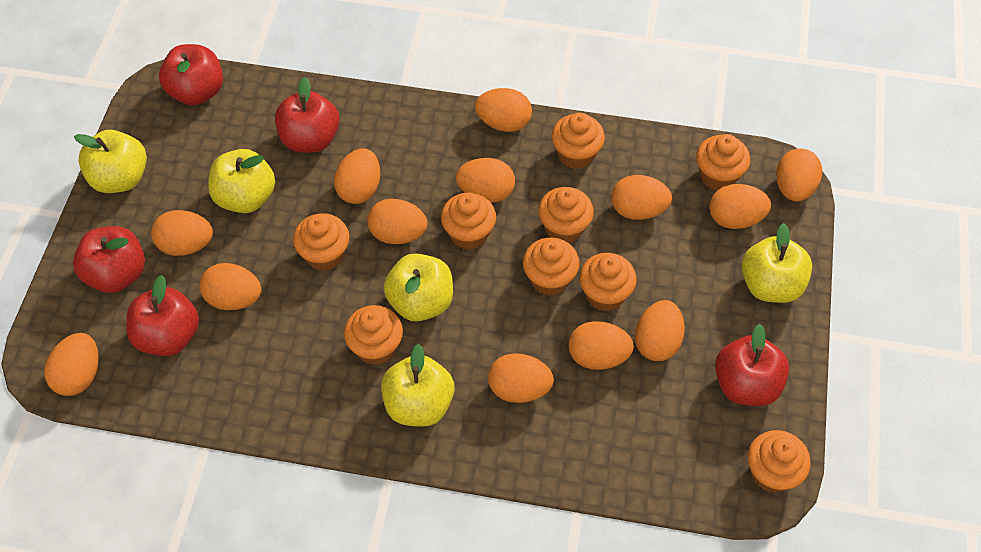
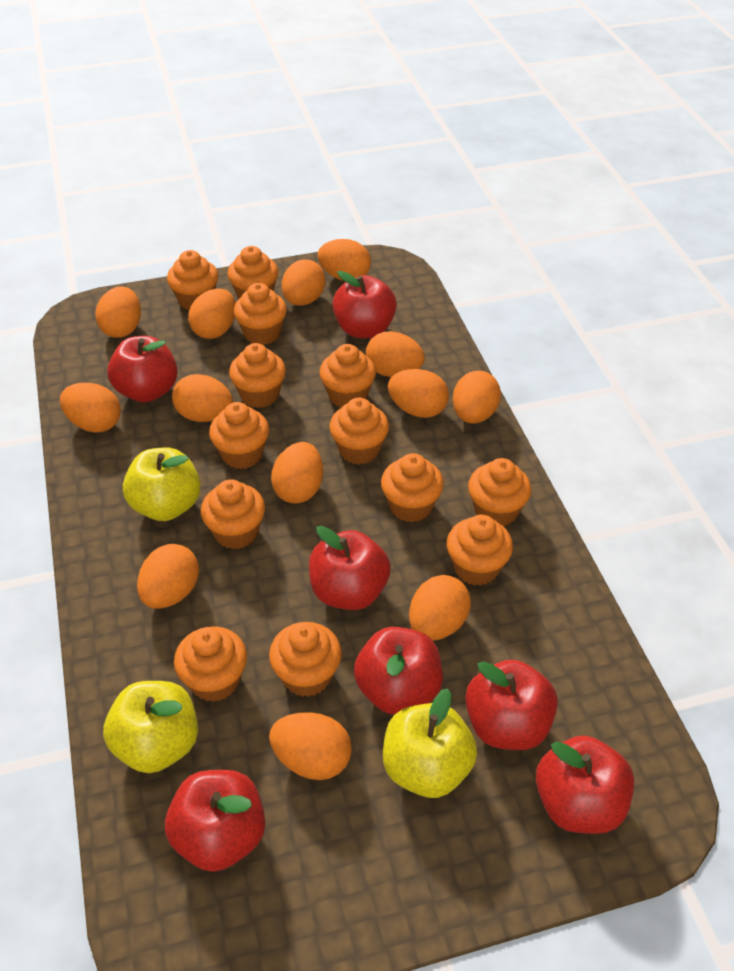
orange cupcake: [293,213,349,271] [344,305,403,365] [441,193,496,250] [523,238,580,296] [538,187,594,243] [552,113,605,169] [579,253,637,311] [696,134,750,190] [748,430,811,493] = 9 -> [167,250,218,310] [174,626,247,702] [201,479,265,549] [209,402,269,469] [227,246,278,299] [229,343,286,408] [234,283,287,345] [269,622,342,697] [319,344,376,408] [330,398,389,465] [381,453,444,522] [447,515,513,586] [468,458,531,526] = 13
red apple: [73,226,145,293] [126,275,199,356] [159,44,223,105] [275,77,340,153] [715,324,789,406] = 5 -> [107,336,178,402] [165,770,265,872] [309,526,391,610] [332,271,397,338] [354,627,443,714] [465,660,558,750] [536,736,634,834] = 7
yellow apple: [74,130,147,193] [208,149,275,213] [381,344,455,427] [383,253,453,322] [741,223,812,303] = 5 -> [103,681,198,773] [123,447,201,521] [383,689,477,798] = 3

